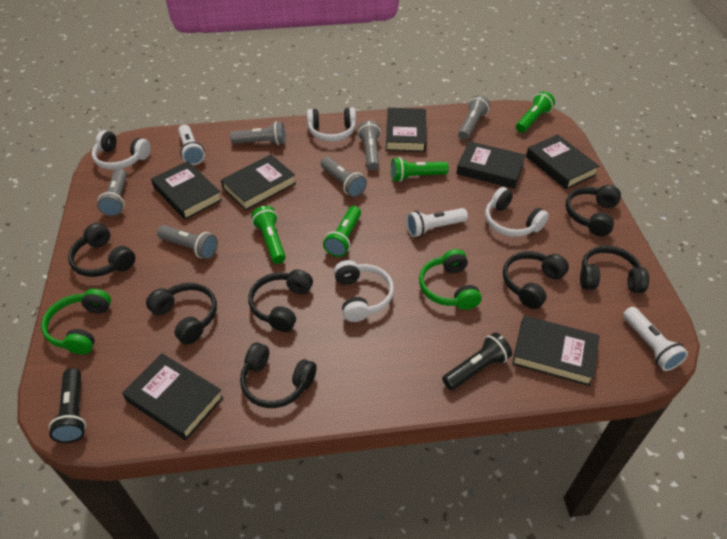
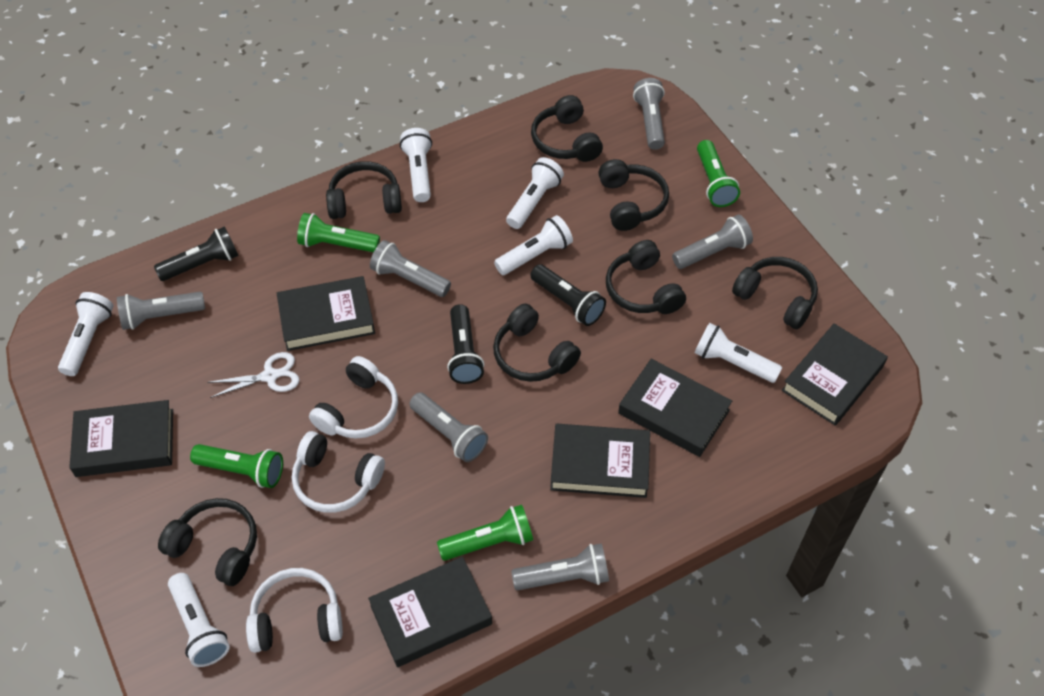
black book: [122,353,224,440] [151,161,222,220] [221,155,296,211] [386,108,426,152] [456,141,526,189] [512,315,600,386] [526,135,599,189] = 7 -> [69,400,173,477] [277,276,375,351] [368,557,492,667] [550,424,650,498] [618,359,732,457] [781,323,888,426] = 6
black flashlight: [49,368,86,443] [442,332,512,390] = 2 -> [154,226,239,281] [447,304,484,384] [530,264,606,326] = 3
green headphones: [41,289,111,355] [419,249,482,310] = 2 -> none = 0
white flashlight: [178,125,205,165] [406,208,468,237] [623,307,688,371] = 3 -> [58,292,113,376] [168,573,230,667] [400,128,432,202] [494,215,573,275] [506,157,564,229] [695,323,782,383] = 6
white headphones: [92,130,151,170] [307,107,356,142] [334,260,394,322] [485,187,549,237] = 4 -> [246,568,343,653] [292,431,385,513] [309,356,398,439] = 3
white scissors: none = 0 -> [207,352,299,398] = 1

